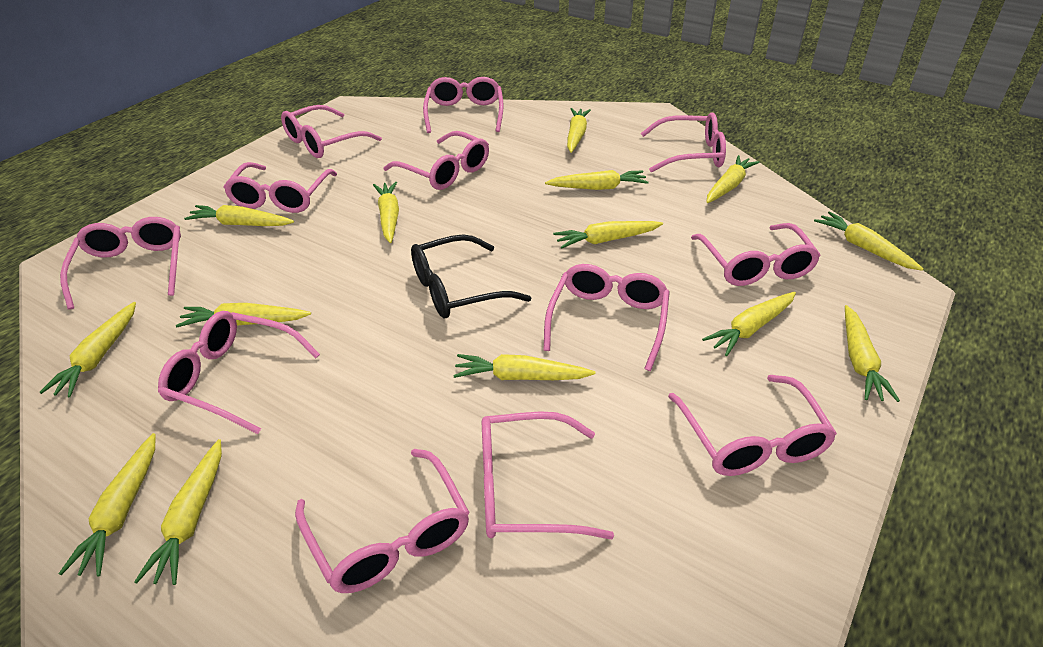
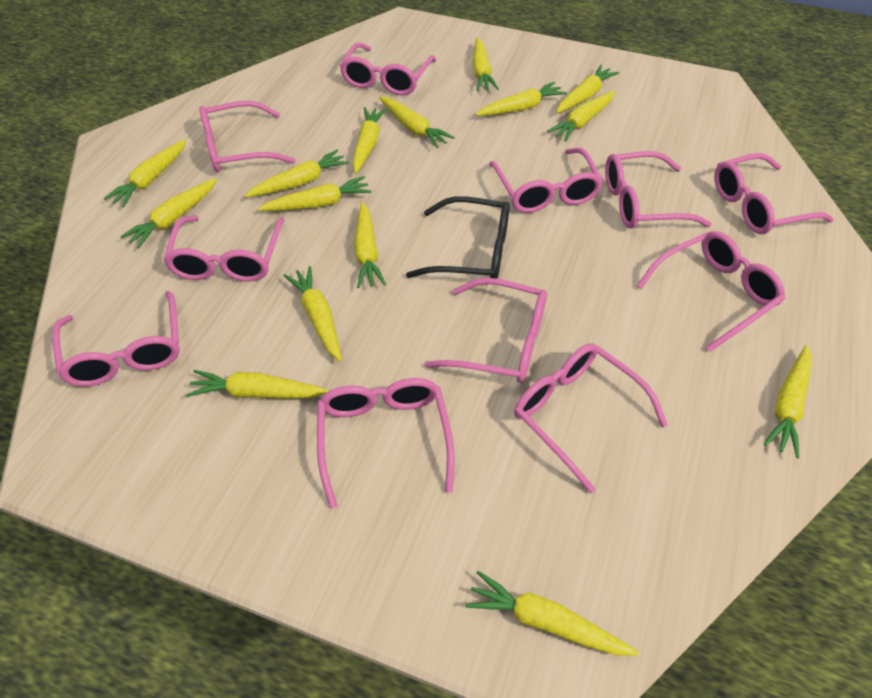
pink glasses: [60,217,181,310] [158,311,320,434] [223,162,337,213] [281,105,382,158] [295,449,470,593] [384,131,489,190] [423,77,504,133] [482,411,614,539] [543,264,670,371] [641,112,726,173] [668,375,837,476] [691,223,821,286] = 12 -> [52,291,180,387] [163,216,285,282] [199,101,296,172] [317,378,455,509] [340,42,436,96] [424,278,547,383] [489,148,603,213] [514,343,668,494] [605,151,711,229] [637,231,785,352] [714,153,834,234] = 11
yellow carrot: [40,302,136,397] [58,433,156,576] [134,439,222,585] [176,303,311,327] [184,205,294,226] [373,182,399,243] [453,354,595,380] [545,170,648,190] [553,221,663,249] [567,108,591,153] [702,292,796,356] [707,155,760,203] [814,211,923,271] [845,305,900,402] = 14 -> [103,139,186,207] [120,178,217,248] [186,370,328,399] [245,150,349,197] [258,176,371,211] [284,266,342,362] [353,107,387,173] [354,202,386,288] [379,96,455,148] [465,571,639,656] [472,38,499,91] [475,82,567,116] [547,91,615,142] [556,65,619,113] [764,345,812,458] = 15

